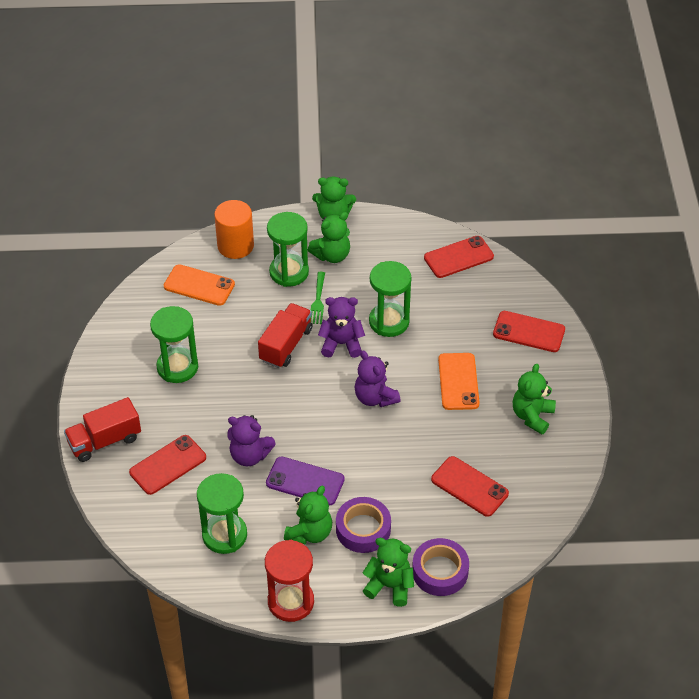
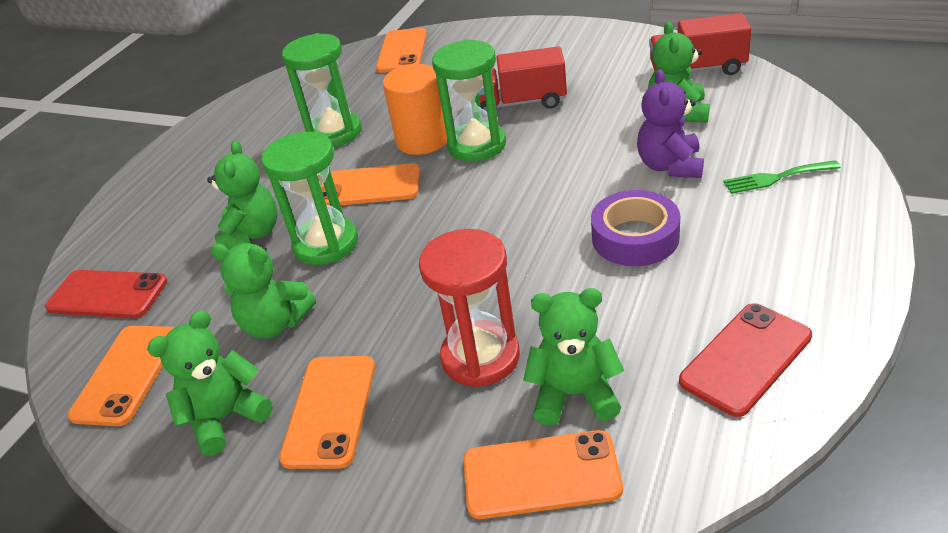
green hourglass: [150,306,198,383] [197,473,247,554] [267,212,309,287] [369,261,411,337] = 4 -> [261,131,358,265] [282,33,362,147] [432,39,506,162] = 3
orange phone: [164,264,235,306] [438,353,480,410] = 2 -> [68,326,175,426] [279,356,375,469] [321,163,421,206] [376,28,427,73] [463,430,623,519] = 5
purple phone: [266,456,345,506] = 1 -> none = 0
purple tape: [336,497,391,553] [412,538,469,596] = 2 -> [591,190,680,266] = 1
purple teddy bear: [227,415,276,466] [318,297,365,358] [354,350,401,407] = 3 -> [637,69,704,178] = 1
red phone: [129,435,206,495] [424,236,494,278] [431,456,509,517] [493,311,565,352] = 4 -> [45,270,167,318] [679,303,812,417] = 2

